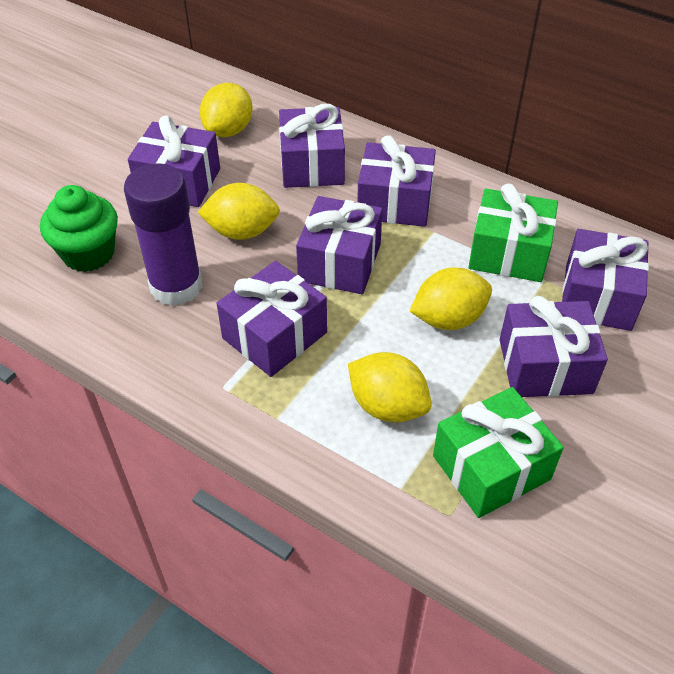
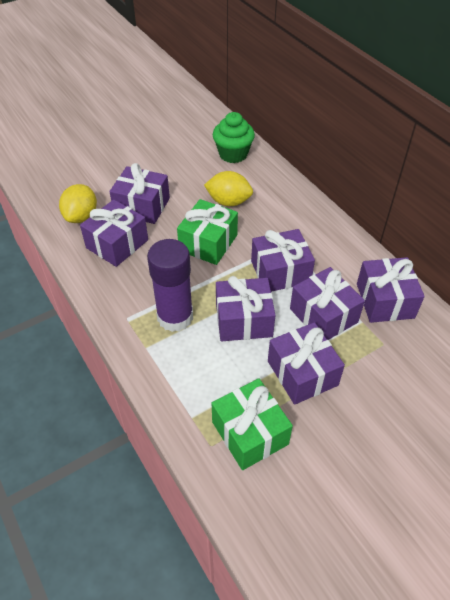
yellow lemon: [197,183,280,240] [200,83,253,137] [348,352,432,423] [410,267,492,330] = 4 -> [59,184,97,223] [204,171,253,206] = 2

